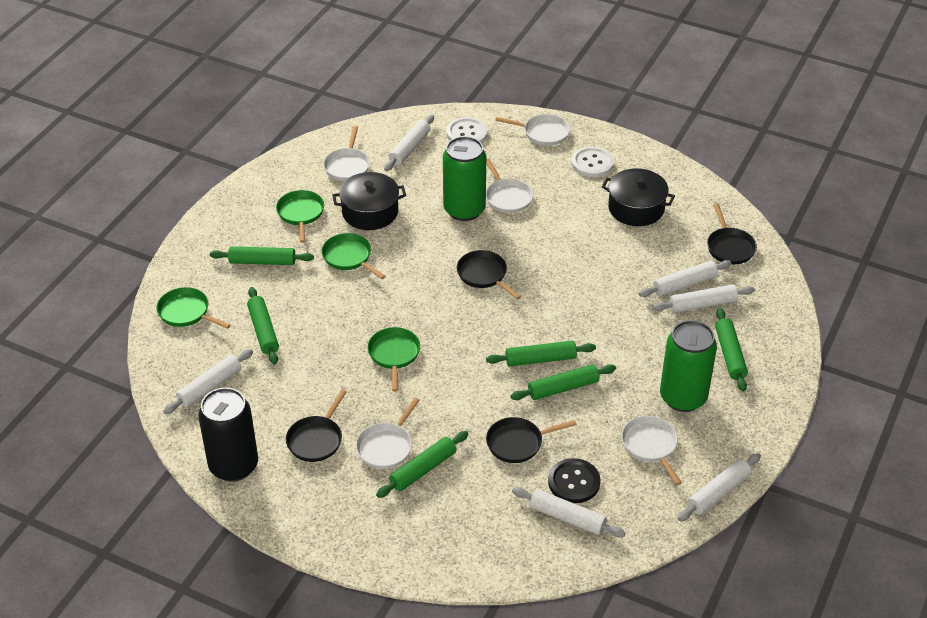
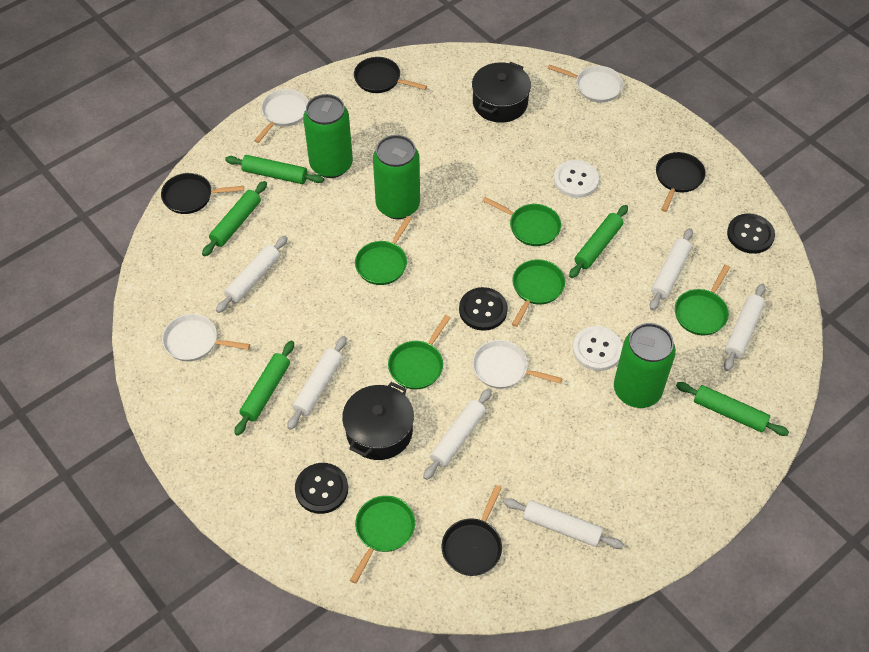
black button: [548,458,600,503] = 1 -> [295,463,348,514] [459,287,508,331] [727,213,775,254] = 3
black can: [198,388,258,482] = 1 -> none = 0
green can: [443,136,486,221] [660,320,717,412] = 2 -> [303,94,353,178] [373,135,420,219] [614,323,676,408] = 3
green pan: [157,287,231,329] [276,190,324,243] [321,233,386,279] [367,327,420,391] = 4 -> [350,496,415,584] [355,216,412,285] [388,315,451,389] [483,197,561,246] [512,259,565,327] [675,265,730,335] = 6
green rolling pin: [210,246,314,265] [247,287,279,365] [376,431,468,498] [486,341,596,366] [511,364,616,400] [715,308,748,392] = 6 -> [202,181,267,256] [225,155,324,184] [235,340,294,436] [569,205,628,278] [676,382,789,436] = 5
white pan: [323,126,370,181] [356,398,420,469] [486,158,533,213] [495,114,570,146] [621,416,682,485] = 5 -> [162,314,250,361] [254,89,308,143] [473,340,563,389] [547,64,623,102] = 4

